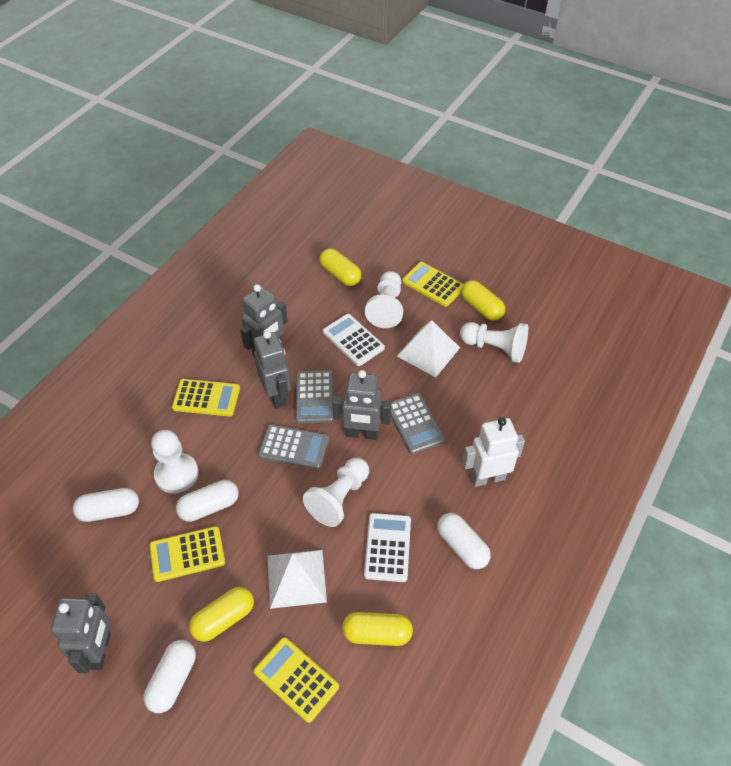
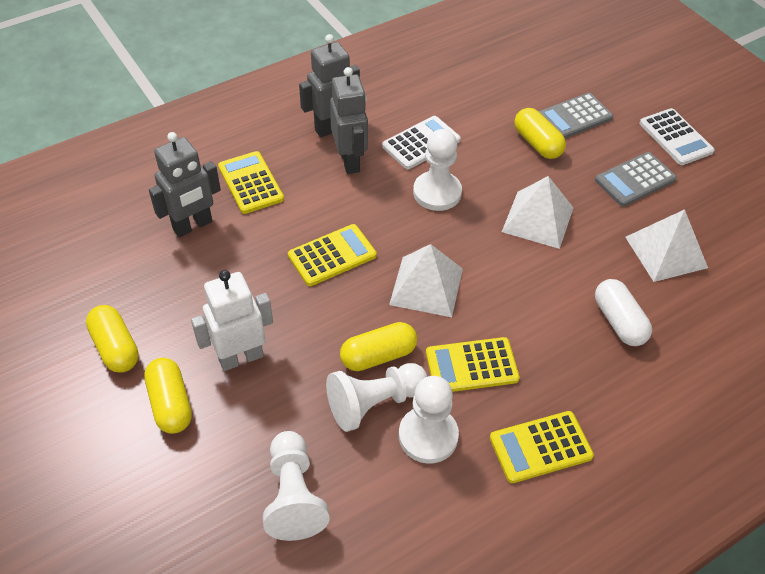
grey calculator: [258,424,329,469] [296,370,334,423] [391,393,445,454] = 3 -> [538,93,613,138] [595,152,677,207] = 2
grey robot: [51,593,111,674] [240,284,288,358] [254,331,291,409] [332,370,391,440] = 4 -> [149,132,221,237] [299,34,360,137] [330,67,368,174] = 3
white capsule: [73,488,139,522] [144,640,196,713] [176,480,239,522] [437,513,491,569] = 4 -> [595,279,652,346] = 1
white pyramid: [268,550,327,609] [397,321,460,377] = 2 -> [389,244,463,317] [502,176,574,249] [625,209,708,282] = 3

